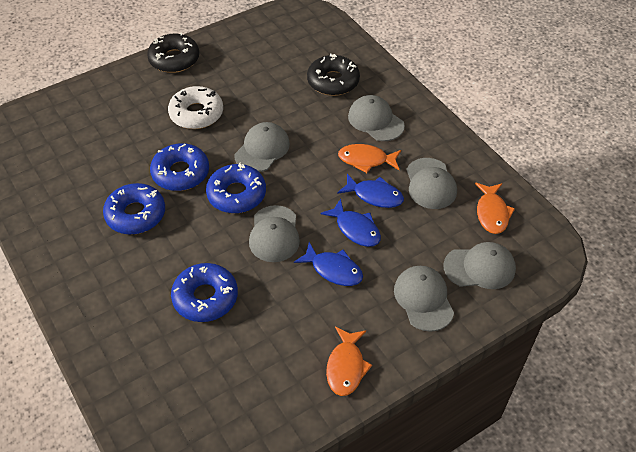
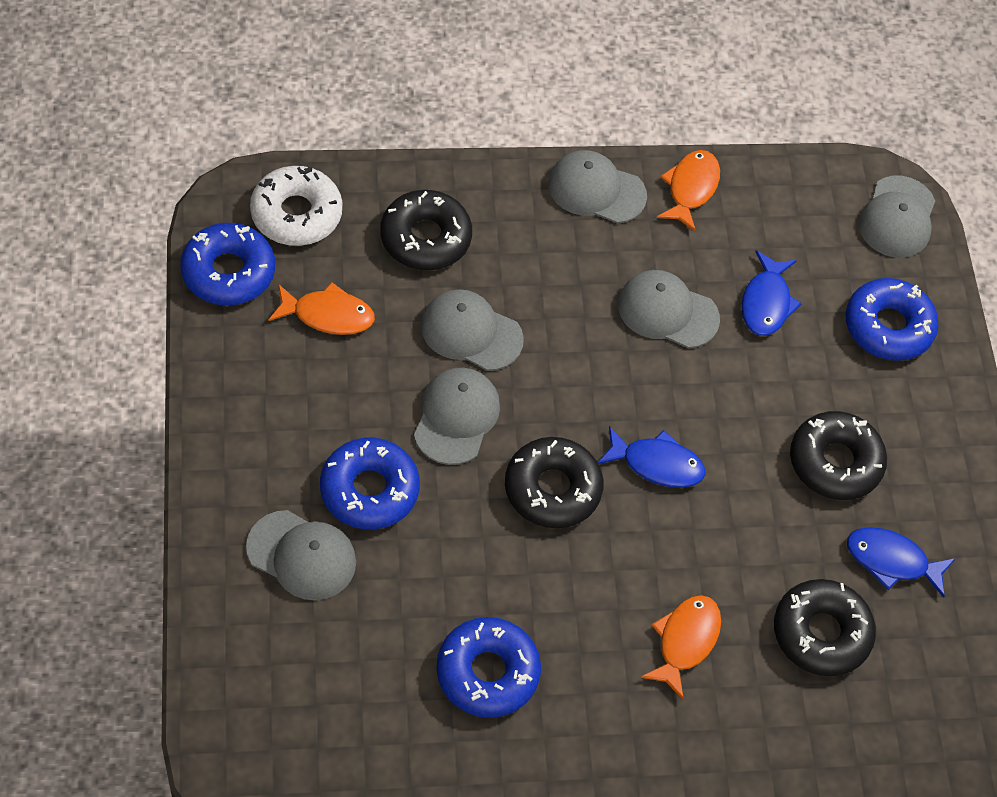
black donut: [147,33,199,73] [307,53,360,96] = 2 -> [380,190,472,270] [505,437,604,528] [774,579,876,676] [790,411,887,500] = 4

